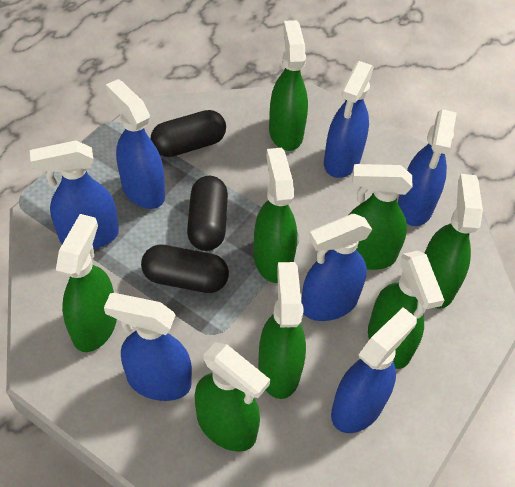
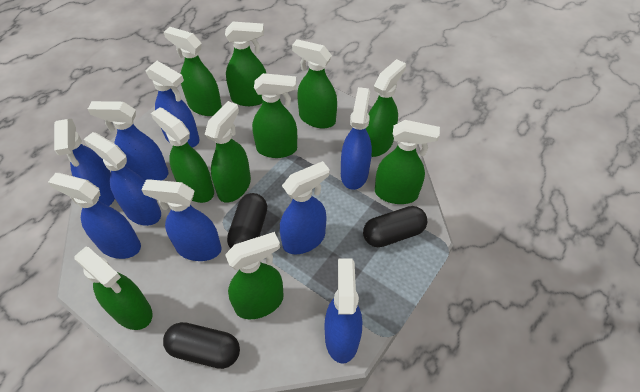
blue spray bottle: [30,140,119,249] [104,293,192,401] [106,79,165,209] [301,214,372,321] [324,61,374,178] [331,307,417,433] [398,109,457,226] = 7 -> [48,173,141,259] [54,119,115,206] [84,132,161,226] [88,101,169,181] [141,179,222,261] [146,61,199,148] [280,161,330,254] [325,258,362,364] [341,87,372,190] = 9
green spray bottle: [56,214,117,352] [195,342,270,452] [254,148,297,283] [258,262,306,399] [269,20,308,151] [349,164,412,270] [368,251,444,369] [425,174,483,309] = 8 -> [75,247,153,330] [151,107,214,203] [164,27,222,116] [205,101,251,203] [225,22,267,106] [225,232,284,319] [252,73,297,158] [292,39,337,129] [366,59,406,157] [375,120,440,204] = 10

